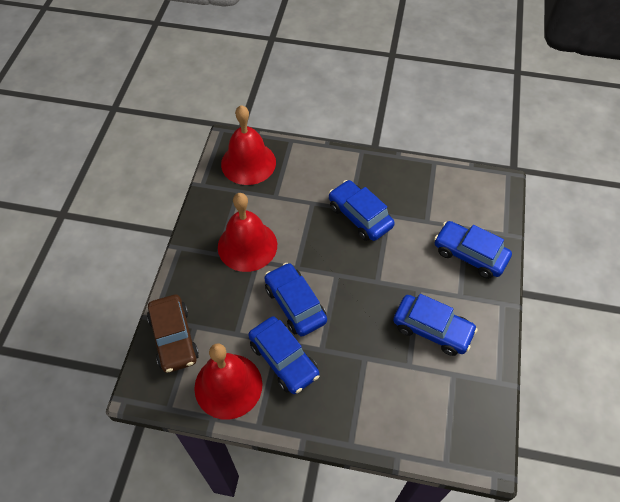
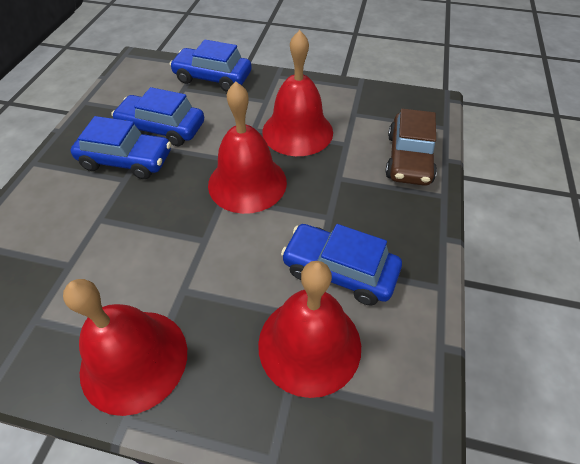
blue car: [248,316,319,394] [264,263,327,337] [329,180,395,241] [393,294,478,356] [434,221,512,279] = 5 -> [71,116,171,179] [111,87,204,146] [170,40,252,92] [281,224,402,306] = 4
red bell: [194,343,262,420] [218,193,277,272] [221,105,276,185] = 3 -> [63,279,187,416] [208,81,287,214] [258,261,361,398] [262,30,333,156] = 4

